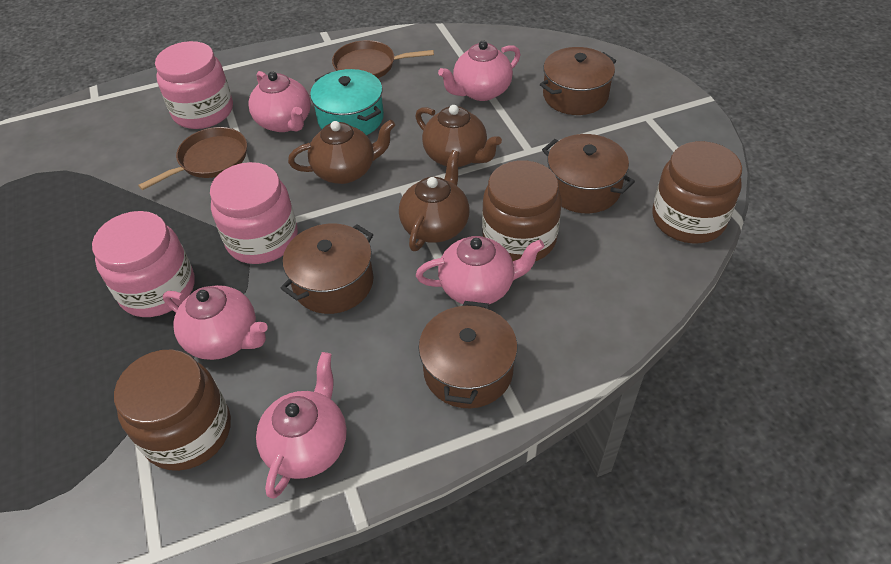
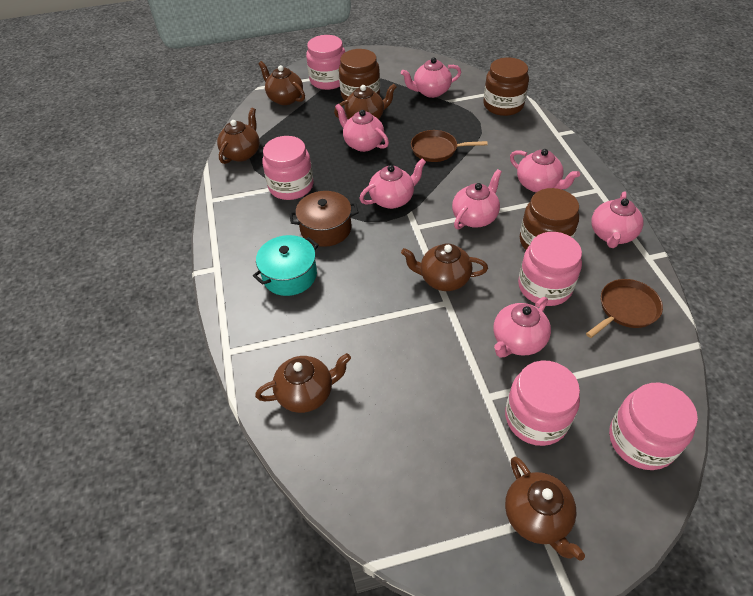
brown pot: [280,223,374,314] [419,301,517,408] [540,47,616,115] [542,134,635,213] = 4 -> [289,191,358,247] = 1
brown teapot: [288,119,395,184] [399,150,470,251] [415,105,502,167] = 3 -> [217,108,260,164] [255,353,351,413] [258,61,305,105] [334,84,397,119] [401,243,488,291] [505,457,585,561] = 6
pink jar: [92,211,195,317] [155,41,233,129] [210,162,298,264] = 3 -> [262,136,314,200] [306,35,345,90] [505,361,580,446] [518,232,582,306] [609,383,698,470] = 5
pink teapot: [163,285,268,360] [248,71,311,132] [256,352,347,499] [416,236,545,304] [438,40,520,101] = 5 -> [335,104,389,152] [359,158,426,209] [401,57,461,98] [452,169,502,229] [493,297,551,357] [510,149,580,192] [591,191,643,248] = 7

